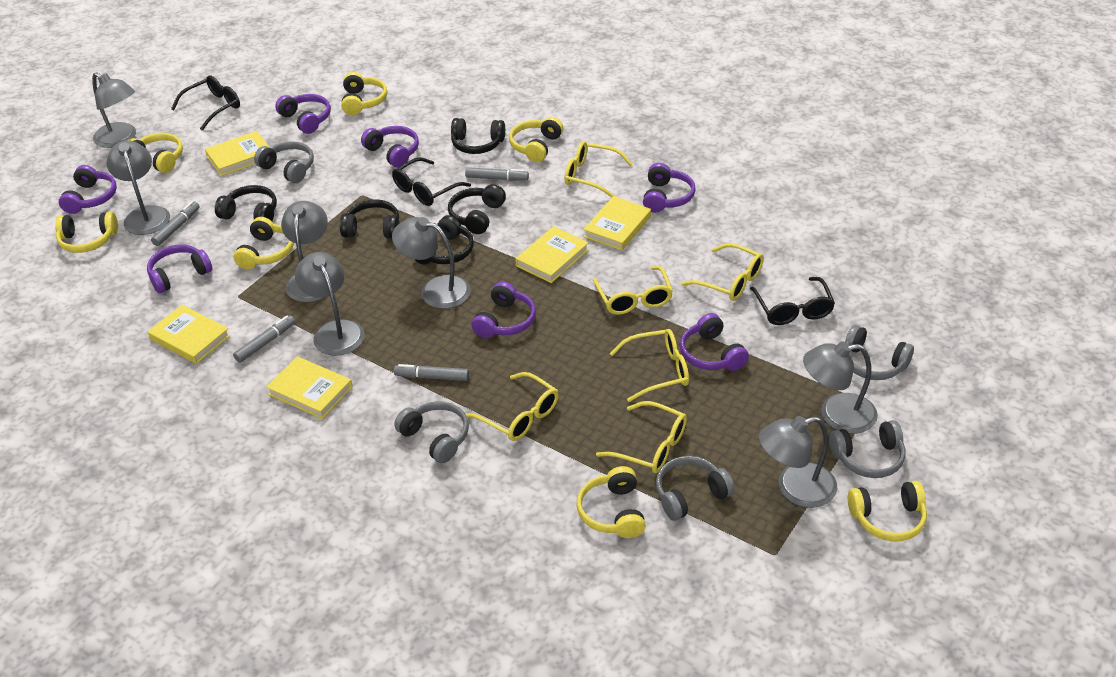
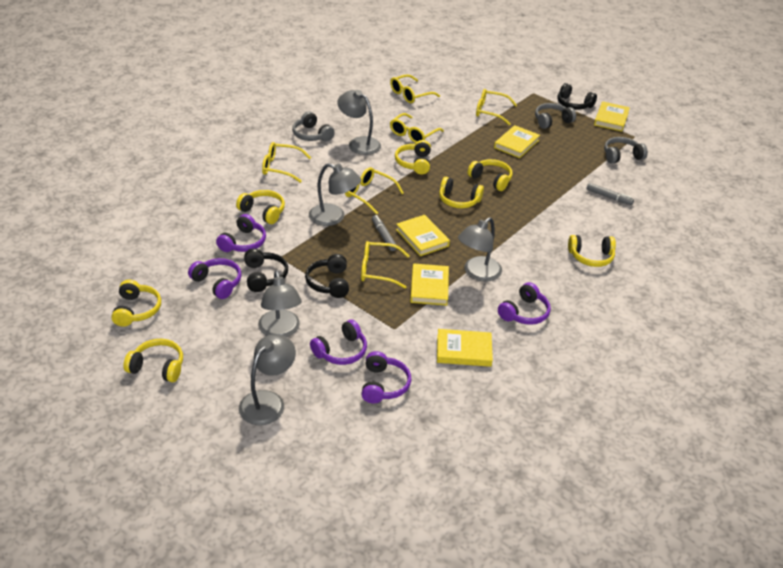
black glasses: [171,76,240,131] [392,157,471,206] [750,277,835,325] = 3 -> none = 0
black headphones: [215,185,277,221] [340,199,400,239] [415,215,474,265] [448,184,506,234] [451,118,505,154] = 5 -> [244,248,288,292] [305,254,349,298] [557,83,597,109] = 3
grey headphones: [254,141,314,183] [394,401,469,463] [656,456,735,521] [829,420,905,478] [845,325,914,380] = 5 -> [292,111,335,141] [535,103,576,129] [604,137,648,164] = 3
grey lamp: [92,72,136,148] [106,140,170,235] [281,201,328,302] [295,252,365,356] [392,217,471,309] [759,416,837,508] [803,341,878,434] = 7 -> [239,334,296,425] [258,271,302,337] [309,163,361,226] [337,90,381,155] [458,217,502,282] = 5
grey marker: [151,201,199,246] [233,315,295,363] [394,364,469,381] [465,167,529,181] = 4 -> [372,215,397,251] [587,183,634,205] = 2
purple headphones: [59,165,117,214] [147,244,212,293] [275,94,331,134] [361,126,419,168] [471,282,536,338] [643,163,696,213] [680,313,749,371] = 7 -> [188,258,241,299] [216,214,266,252] [310,319,367,365] [362,351,411,403] [498,282,551,325] = 5

